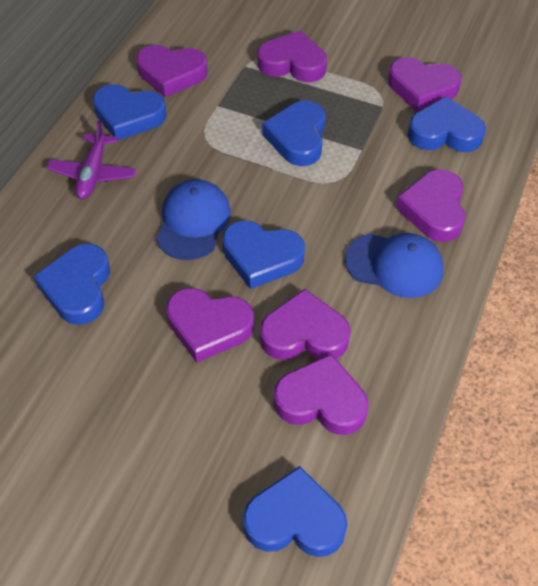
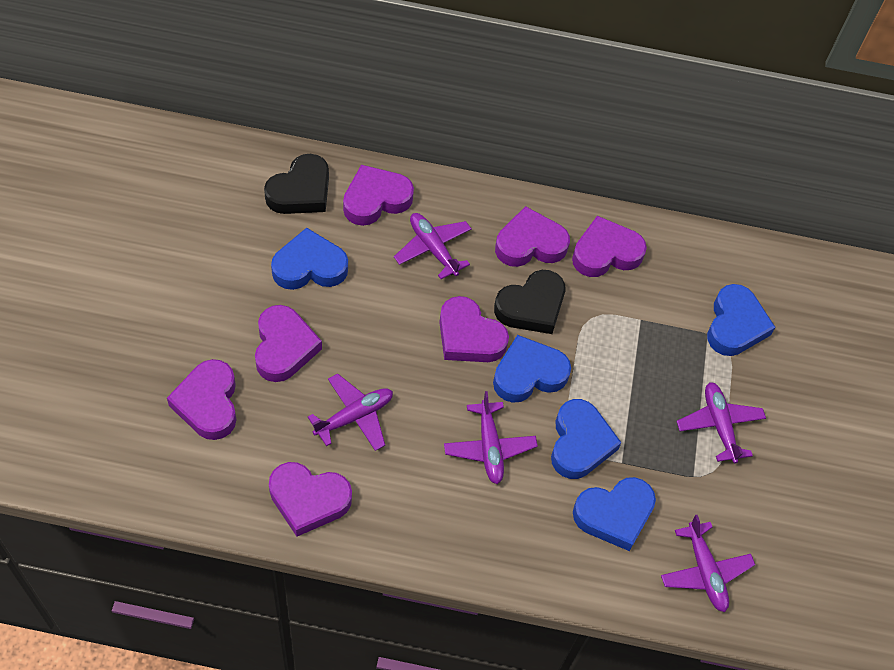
black heart: none = 0 -> [264,154,329,214] [494,270,565,334] = 2
blue cap: [156,179,231,260] [345,233,444,298] = 2 -> none = 0
blue heart: [34,244,110,325] [92,84,167,140] [222,220,305,289] [243,466,347,557] [262,101,326,166] [408,96,486,152] = 6 -> [271,228,348,290] [493,335,571,403] [551,399,622,479] [573,477,656,551] [707,284,776,356] = 5
purple plane: [46,120,137,199] = 1 -> [308,373,393,451] [394,213,472,279] [444,391,538,484] [661,515,755,612] [676,382,766,463] = 5

